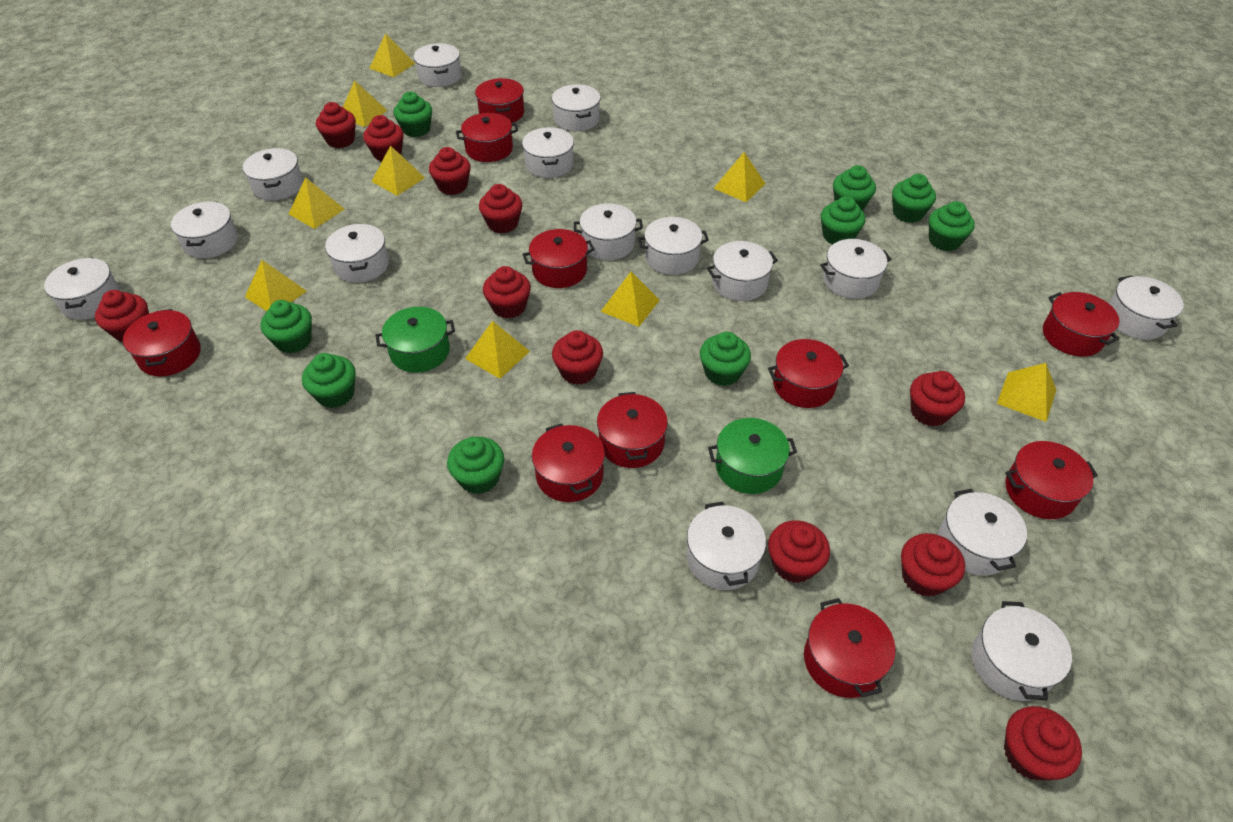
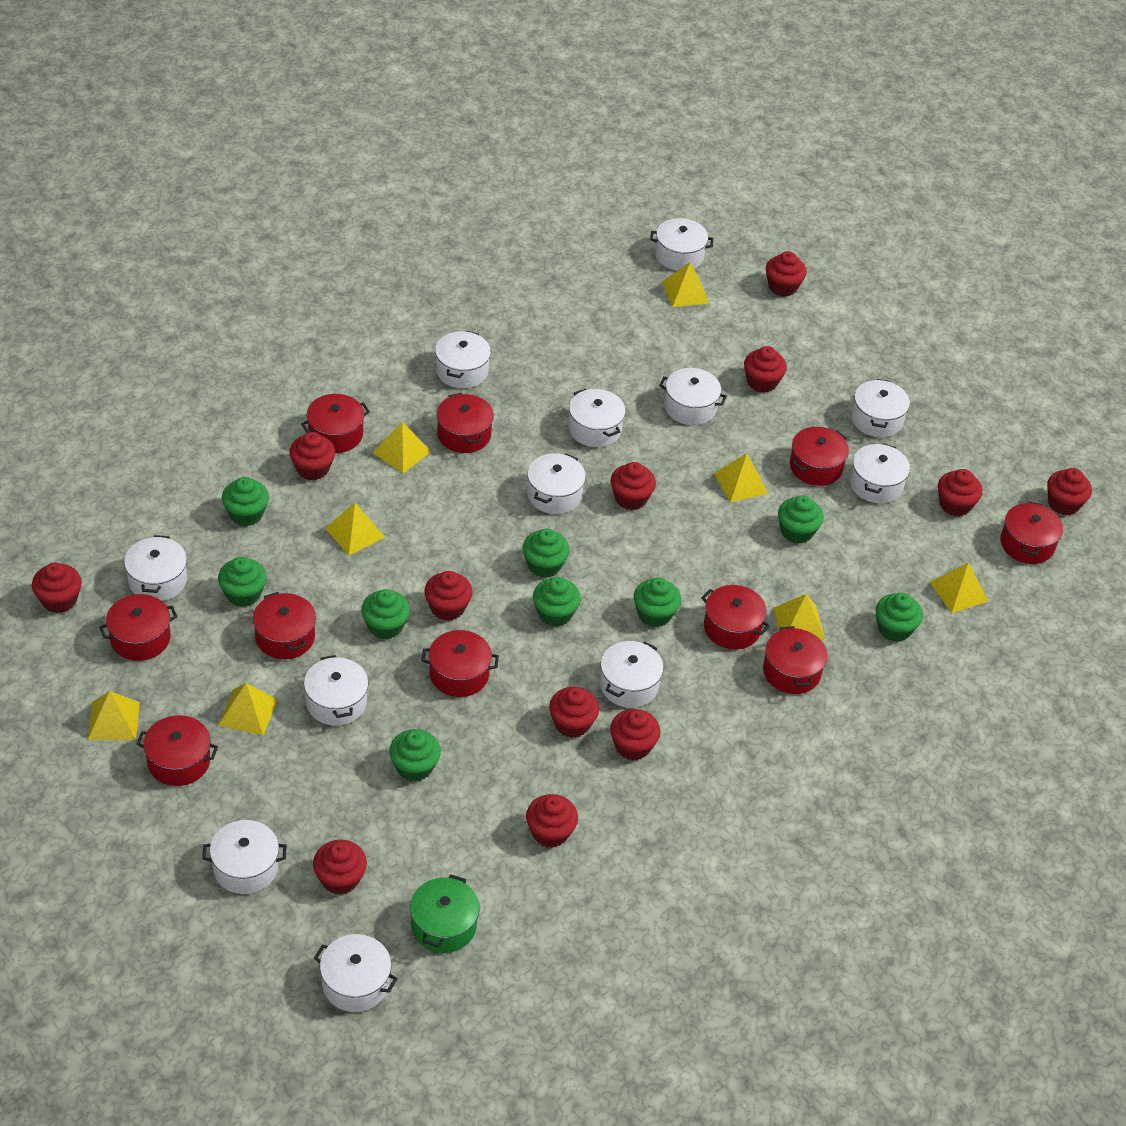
green pot: [376,307,455,373] [708,418,797,494] = 2 -> [410,874,480,953] = 1
red cupcake: [95,290,149,342] [316,102,356,148] [363,115,404,161] [429,147,471,195] [479,184,522,233] [483,266,531,318] [552,330,603,385] [768,520,830,583] [901,533,965,597] [910,371,965,427] [1004,706,1082,780] = 11 -> [32,563,82,613] [289,432,335,481] [313,840,367,895] [424,571,473,621] [526,794,578,848] [549,687,599,738] [610,709,660,761] [611,462,656,510] [744,346,787,393] [766,251,807,297] [938,469,983,517] [1047,468,1092,515] = 12
white pot: [44,257,121,320] [171,202,238,258] [243,148,303,200] [325,224,389,283] [413,43,462,87] [522,127,574,178] [552,84,600,131] [574,203,643,260] [638,217,709,275] [687,502,766,590] [707,241,778,301] [820,239,892,299] [938,489,1027,576] [972,601,1072,701] [1109,276,1184,340] = 15 -> [124,535,187,601] [202,820,287,894] [304,655,369,726] [314,934,398,1012] [435,331,491,388] [527,453,586,514] [568,389,626,447] [600,641,663,708] [650,218,713,271] [659,368,727,425] [850,443,910,503] [851,379,910,437] = 12
yellow pyramid: [245,260,307,311] [289,177,345,229] [343,80,388,127] [369,33,415,77] [371,145,425,196] [465,321,530,379] [601,272,660,327] [713,152,766,202] [997,363,1056,422] = 9 -> [88,691,140,740] [218,683,277,736] [325,503,385,555] [372,422,431,473] [662,262,709,307] [714,453,769,502] [773,594,825,640] [930,562,989,613] = 8

